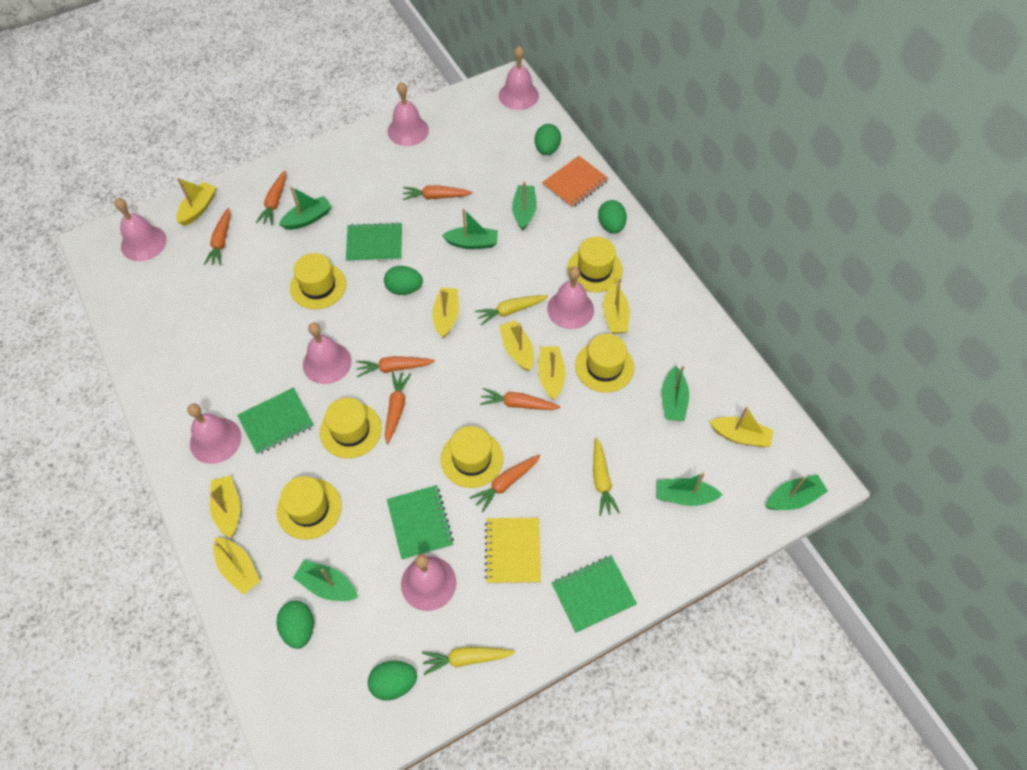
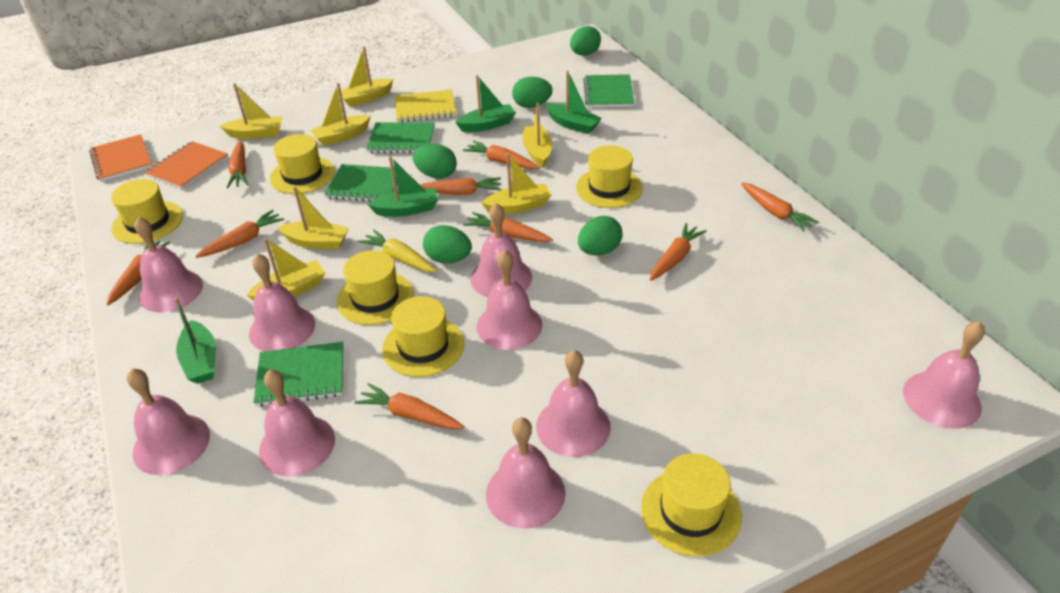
green boat: [279,187,332,230] [293,560,358,601] [442,209,498,249] [512,181,537,231] [656,473,722,506] [662,366,689,421] [766,475,828,510] = 7 -> [174,298,216,384] [367,156,438,217] [455,75,516,132] [546,71,602,134] = 4
orange carrot: [204,208,230,266] [256,170,286,225] [356,356,435,377] [385,372,411,444] [403,185,472,200] [470,454,541,512] [480,388,560,410] = 7 -> [106,241,170,305] [195,210,285,258] [227,140,248,189] [354,383,465,429] [420,177,502,195] [463,140,539,169] [463,212,553,242] [650,223,707,281] [741,183,819,232] = 9
orange notebook: [542,156,609,208] = 1 -> [89,134,152,182] [144,141,228,189] = 2
pink bell: [114,198,167,261] [187,404,241,464] [303,322,351,384] [387,82,429,146] [401,554,456,611] [499,46,539,110] [547,267,594,329] = 7 -> [127,369,210,475] [134,217,203,313] [249,253,315,351] [259,369,335,477] [470,203,532,297] [477,250,542,350] [486,417,566,529] [536,350,611,457] [903,321,985,429] = 9
yellow boat: [176,178,216,226] [210,475,240,538] [213,537,261,594] [432,287,459,338] [499,320,534,371] [538,346,566,400] [603,278,630,334] [709,407,774,447] = 8 -> [220,83,282,139] [246,238,325,301] [277,186,349,249] [310,83,370,146] [338,46,393,107] [481,153,551,214] [523,103,553,168] = 7
yellow carrot: [422,647,515,675] [475,295,548,326] [593,437,620,516] = 3 -> [358,230,437,272] = 1

